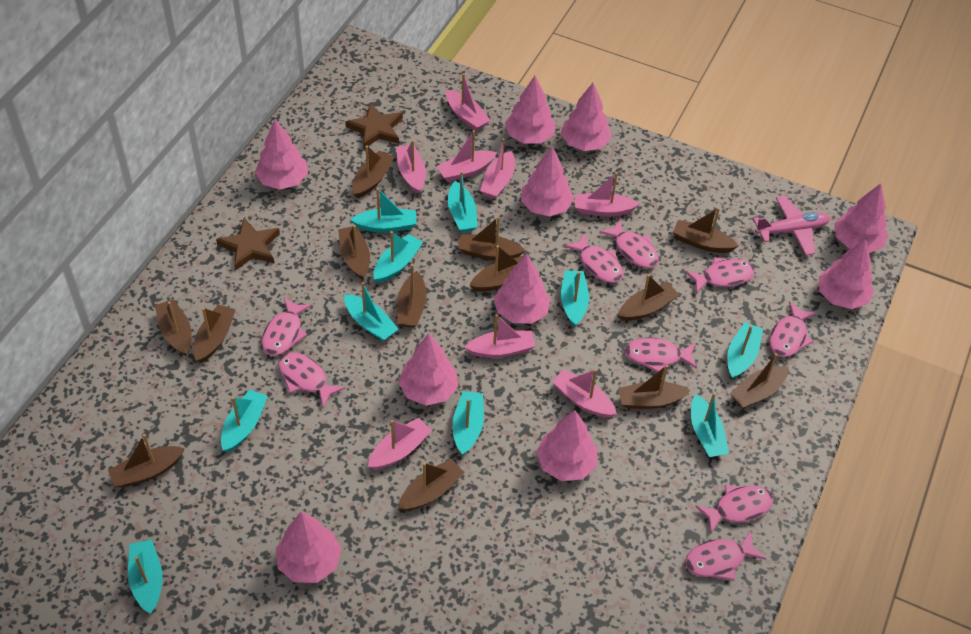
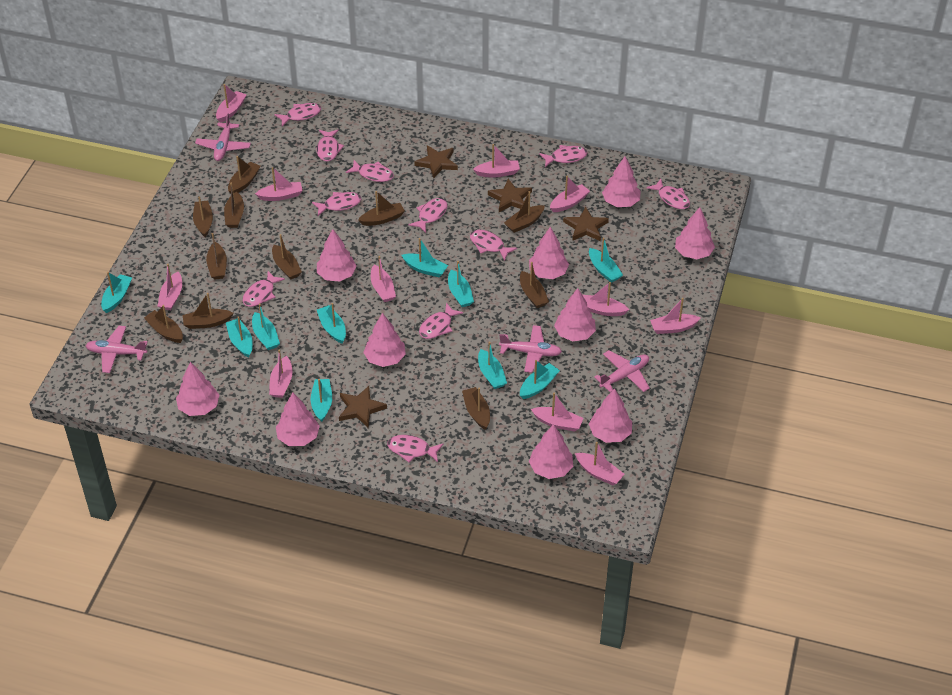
brown boat: [108,434,185,488] [155,299,192,356] [193,305,236,363] [338,225,370,280] [352,146,394,198] [397,264,427,328] [398,459,465,511] [458,216,526,260] [469,245,525,292] [618,274,679,321] [618,365,691,409] [673,207,738,253] [730,353,789,409] = 13 -> [144,305,183,343] [183,293,233,329] [193,196,213,237] [206,233,227,279] [224,182,244,228] [228,156,261,194] [272,234,302,279] [358,191,405,226] [462,387,490,430] [504,191,545,233] [520,262,549,308] = 11
brown star: [216,218,280,271] [345,103,403,149] = 2 -> [339,386,387,428] [414,145,458,178] [488,179,532,212] [563,207,609,241] = 4
pink boat: [368,418,432,470] [396,140,426,194] [437,130,497,182] [446,73,491,131] [464,314,536,358] [480,139,515,199] [552,369,617,418] [575,172,639,217] = 8 -> [158,264,182,310] [216,84,246,123] [255,167,303,201] [269,350,292,398] [371,256,396,302] [473,144,520,178] [531,393,584,432] [550,176,590,212] [575,442,624,485] [583,282,630,316] [650,298,700,334] = 11
pink fish: [262,297,312,356] [278,352,345,407] [564,233,623,283] [599,219,659,268] [625,338,697,372] [685,257,755,294] [685,530,766,581] [695,485,774,533] [769,301,817,357] = 9 -> [242,271,285,307] [275,103,321,126] [312,192,361,216] [316,130,344,161] [346,160,394,182] [387,435,444,462] [408,198,447,233] [419,303,463,339] [470,230,517,261] [539,145,587,167] [646,179,690,209] = 11
pink plane: [753,195,830,255] = 1 -> [85,326,148,373] [195,113,251,161] [499,325,562,373] [594,350,650,393] = 4

